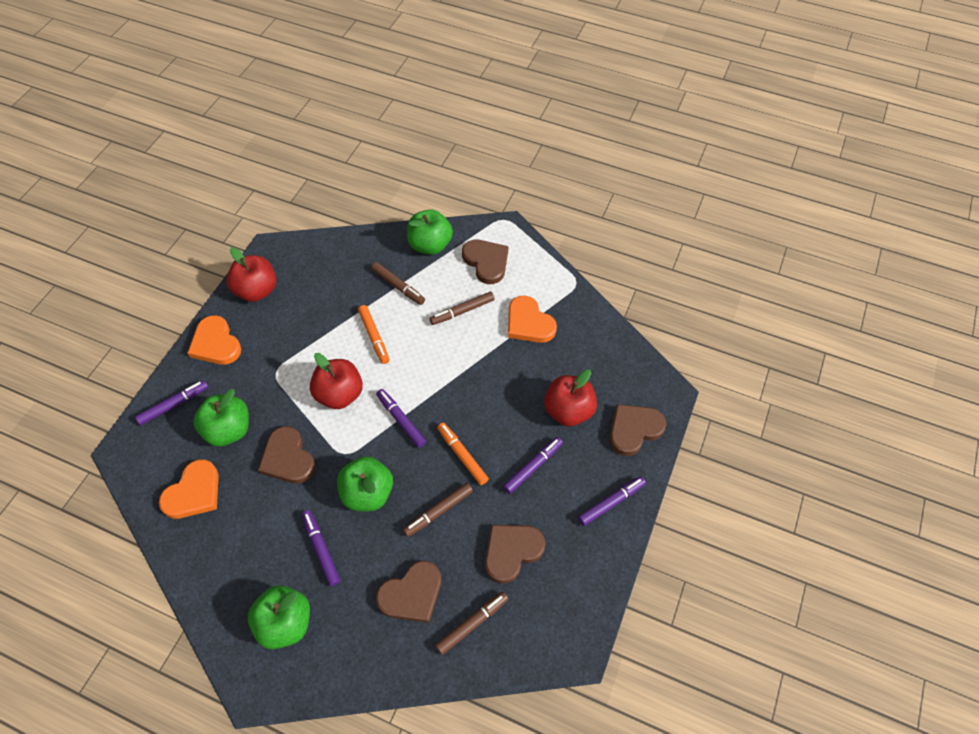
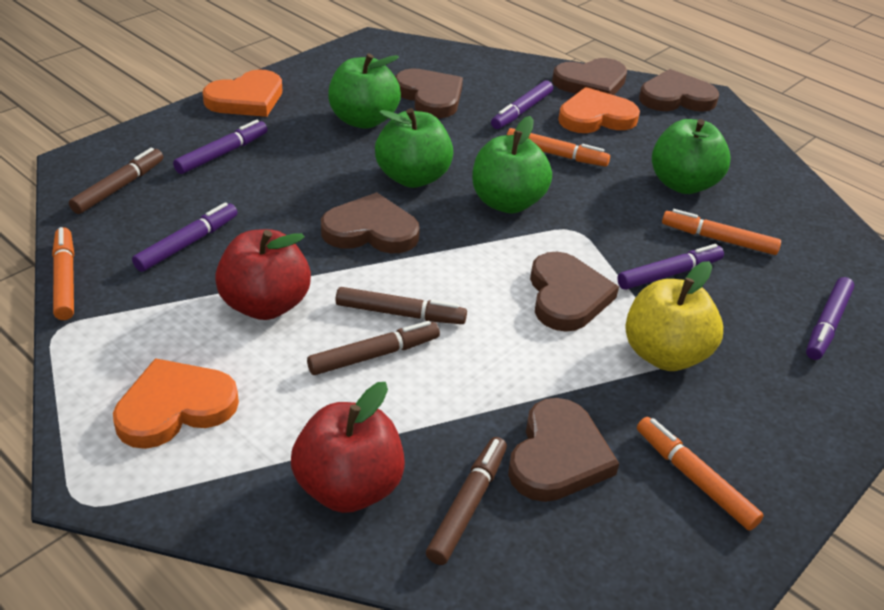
brown heart: [258,426,316,484] [376,561,441,623] [462,240,508,284] [485,525,545,584] [609,404,666,456] = 5 -> [321,192,420,253] [395,68,463,118] [508,398,619,502] [530,252,619,332] [552,58,627,95] [639,69,719,112] = 6
orange marker: [358,305,389,364] [437,423,489,485] = 2 -> [52,227,74,320] [507,128,610,167] [637,417,764,531] [662,209,781,255] = 4
red apple: [226,247,276,302] [310,353,363,409] [544,369,597,426] = 3 -> [215,229,311,320] [291,382,405,513] = 2
yellow apple: none = 0 -> [625,261,723,371] = 1

